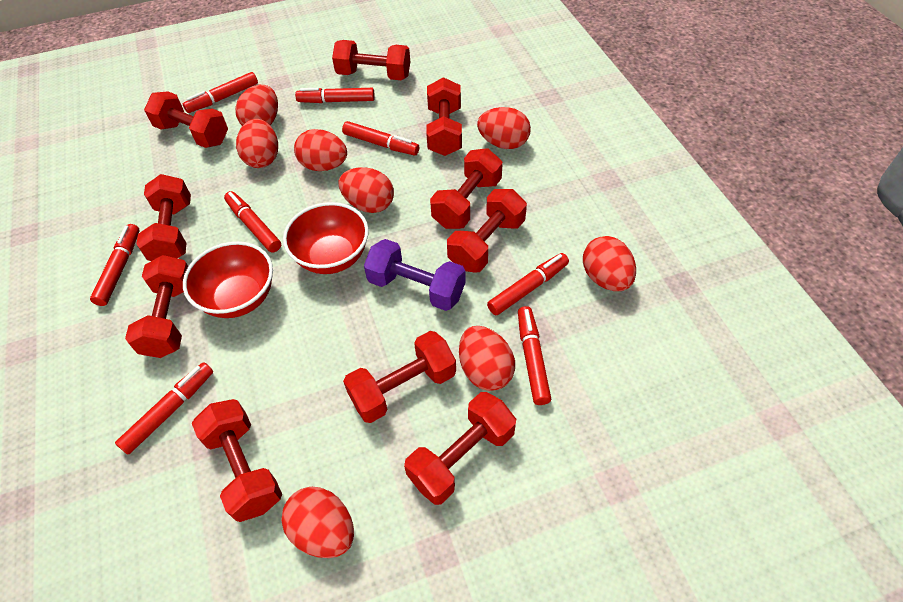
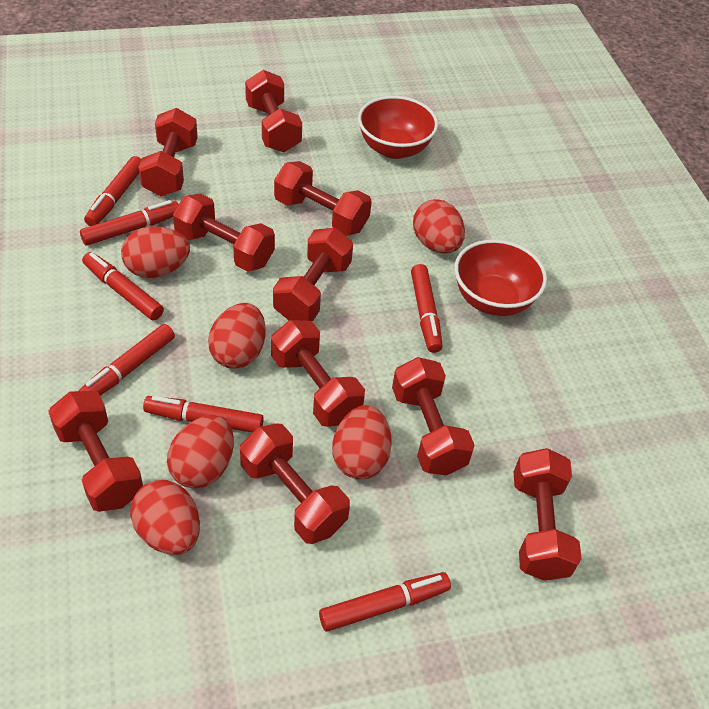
purple dumbbell: [364,239,466,311] = 1 -> none = 0
red egg: [235,85,278,126] [236,119,278,168] [281,487,354,558] [294,129,347,171] [339,167,394,213] [459,326,515,391] [477,107,531,149] [583,236,636,291] = 8 -> [121,227,190,278] [130,480,200,555] [167,415,234,489] [208,303,266,369] [332,405,392,479] [413,199,465,254] = 6
red marker: [90,224,140,306] [115,362,213,455] [183,72,258,113] [224,191,281,253] [295,88,375,103] [342,121,419,155] [487,253,569,315] [518,306,551,405] = 8 -> [78,324,175,395] [80,200,179,245] [82,252,164,320] [84,156,141,226] [143,396,264,433] [319,572,451,632] [411,264,443,353] = 7

